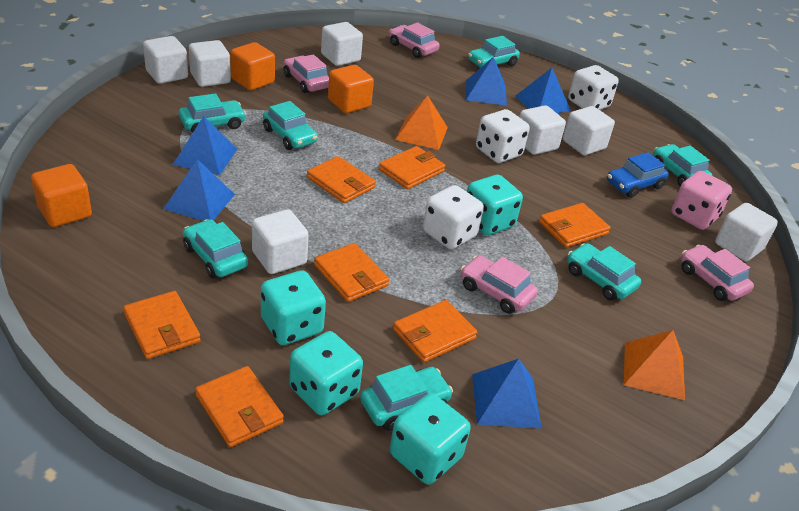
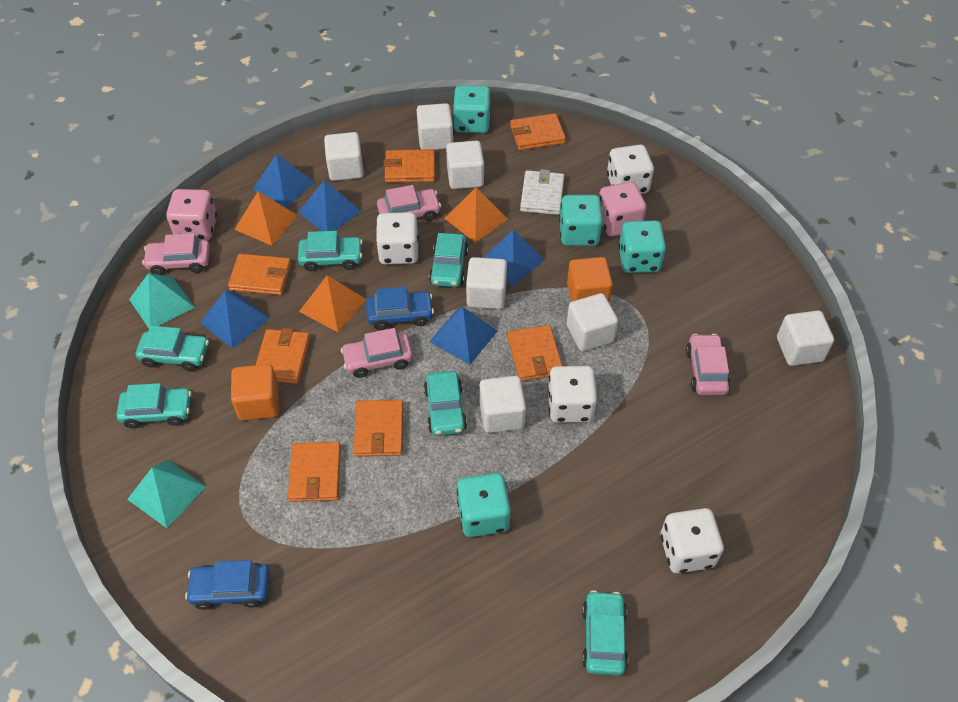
blue car: [607,152,668,198] = 1 -> [185,560,270,610] [366,287,434,330] = 2
orange cube: [31,164,92,227] [230,42,275,91] [328,65,374,113] = 3 -> [231,364,279,421] [567,257,613,303] = 2
orange pyramid: [395,95,448,150] [624,330,685,400] = 2 -> [234,191,298,246] [299,275,367,332] [445,187,508,243] = 3
pink dice: [671,171,732,230] = 1 -> [166,189,217,240] [599,182,646,236] = 2
turquoise car: [179,93,246,133] [183,219,248,278] [263,101,318,150] [360,365,453,431] [468,36,520,68] [567,243,641,300] [653,144,712,186] = 7 -> [116,383,192,428] [136,326,209,371] [298,231,363,271] [424,371,467,436] [429,233,468,287] [582,590,628,675] = 6
turquoise pyramid: none = 0 -> [127,459,206,528] [129,273,195,328] = 2
white dice: [423,185,484,249] [476,109,530,163] [568,65,619,110] = 3 -> [376,212,419,264] [548,366,598,423] [607,145,654,194] [660,508,724,573] = 4
white wallet: none = 0 -> [520,169,564,215] = 1

